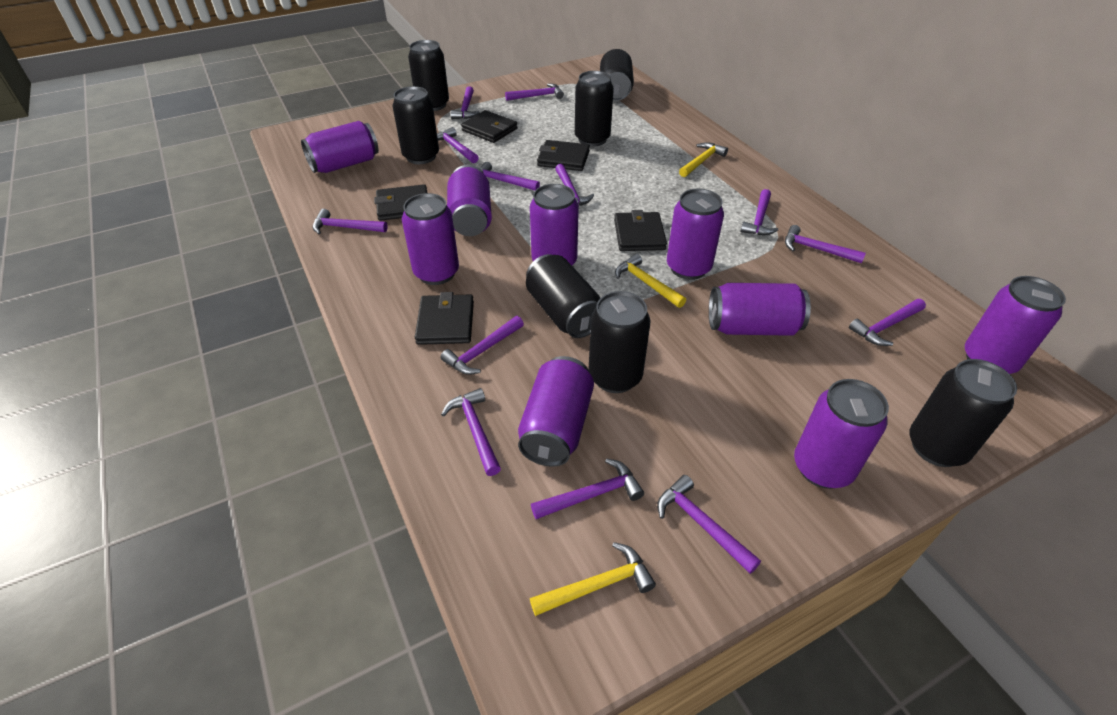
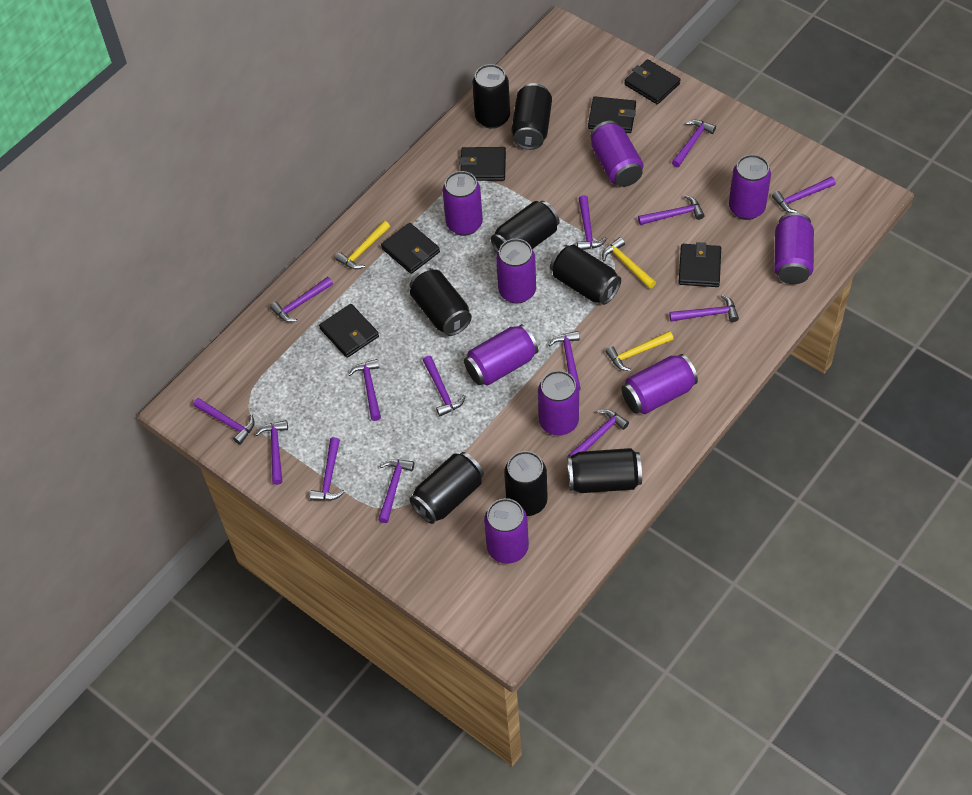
black can: [392,86,439,164] [408,40,449,111] [526,254,600,338] [575,71,614,146] [589,291,650,393] [600,49,634,101] [910,359,1017,467] = 7 -> [409,452,484,524] [410,268,472,336] [472,64,510,129] [491,201,560,253] [504,451,548,516] [512,83,552,150] [550,245,621,305] [567,448,642,493] = 8
black wallet: [374,184,427,221] [415,292,474,345] [461,110,518,143] [537,140,590,171] [614,210,667,251] = 5 -> [319,304,379,358] [381,223,440,274] [459,147,506,181] [588,96,636,133] [624,59,681,104] [679,242,721,287] = 6
purple hammer: [312,209,388,234] [437,127,479,163] [441,316,524,375] [441,388,501,476] [450,86,480,119] [480,162,540,190] [505,83,564,101] [531,458,644,519] [555,164,594,206] [657,475,761,574] [740,189,778,235] [785,225,866,263] [849,299,926,346] = 13 -> [193,398,255,445] [255,420,288,485] [270,277,333,322] [310,437,344,501] [348,359,381,421] [378,459,414,523] [423,356,466,417] [549,331,581,391] [568,409,629,456] [577,195,607,250] [638,195,705,225] [669,295,739,322] [672,120,716,167] [772,176,836,213] = 14

